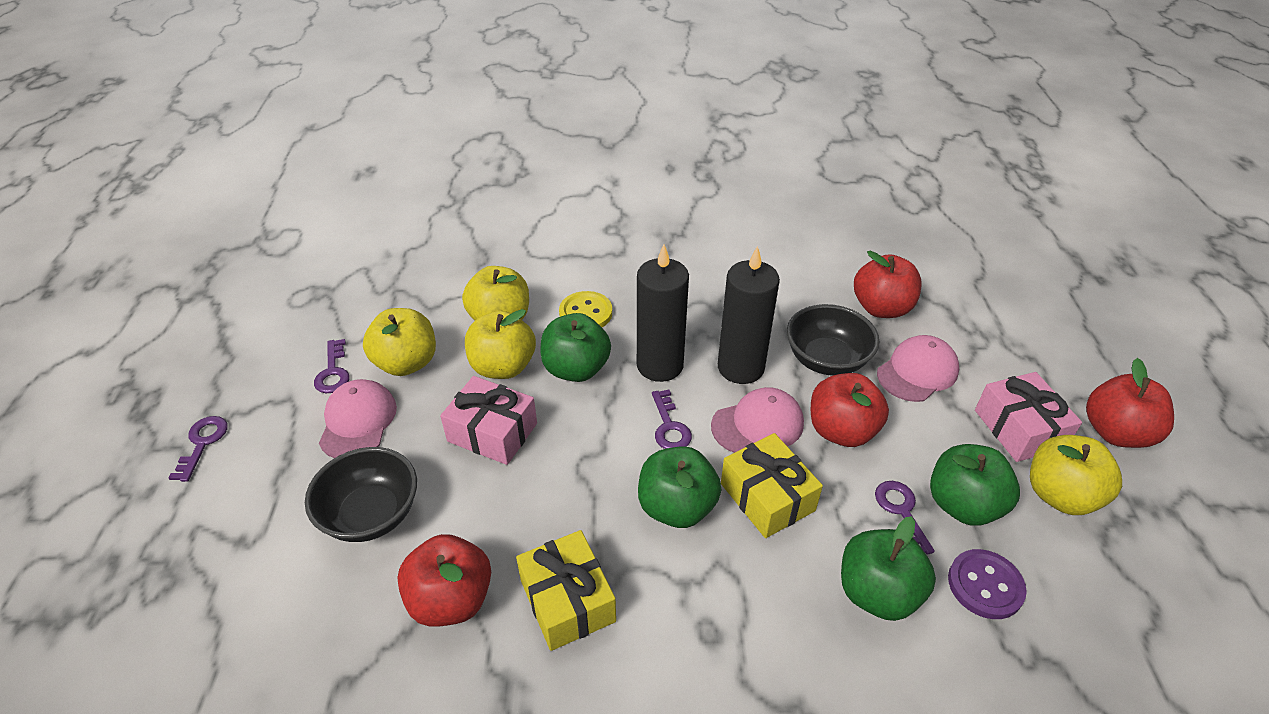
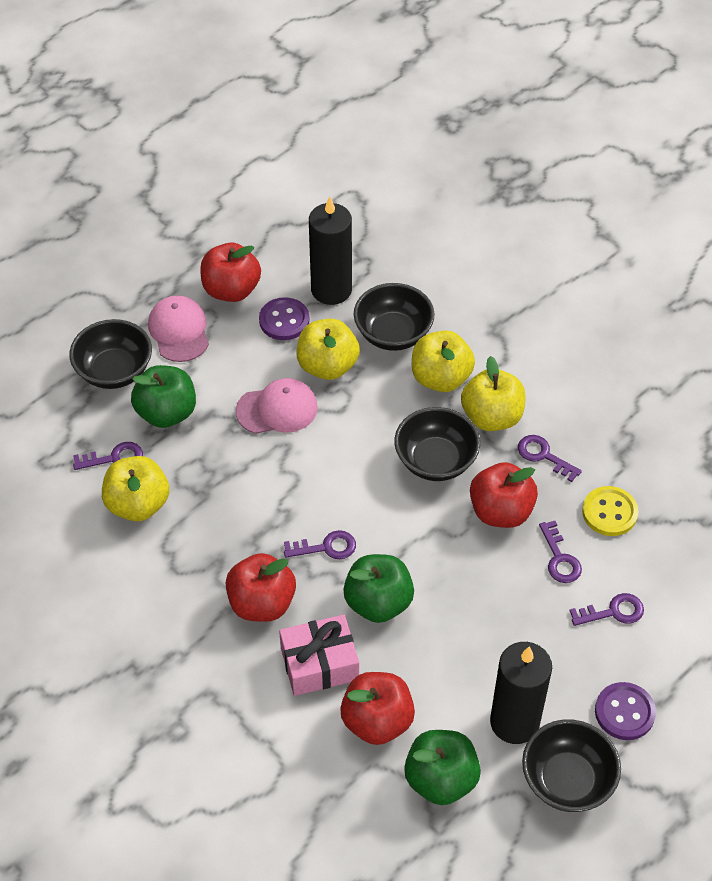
black bowl: [305,447,417,542] [787,304,879,376] = 2 -> [69,319,152,389] [354,283,434,351] [394,407,480,481] [522,719,621,812] = 4
green apple: [540,313,611,382] [638,446,721,528] [841,516,936,621] [930,444,1020,526] = 4 -> [131,365,196,428] [343,554,414,623] [404,730,481,805] = 3
pink cap: [319,379,397,458] [711,387,804,453] [877,335,959,402] = 3 -> [148,295,209,362] [236,378,318,434] = 2
pink gift: [440,376,537,465] [975,372,1082,462] = 2 -> [279,614,359,696] = 1
purple button: [948,549,1027,619] = 1 -> [259,297,310,340] [595,682,656,740] = 2
purple key: [169,416,228,482] [314,339,350,393] [652,390,692,449] [875,481,935,555] = 4 -> [73,442,143,470] [284,530,356,559] [518,435,582,482] [539,521,582,583] [570,593,644,626] = 5
yellow gift: [516,530,616,651] [721,433,823,538] = 2 -> none = 0

